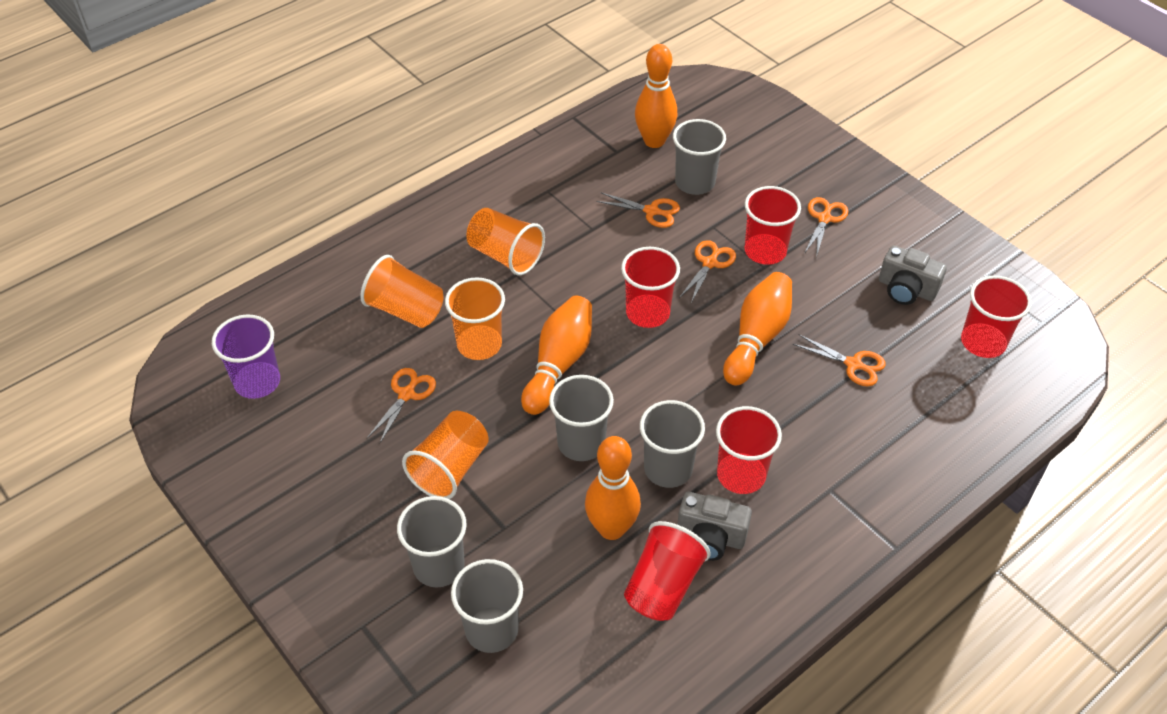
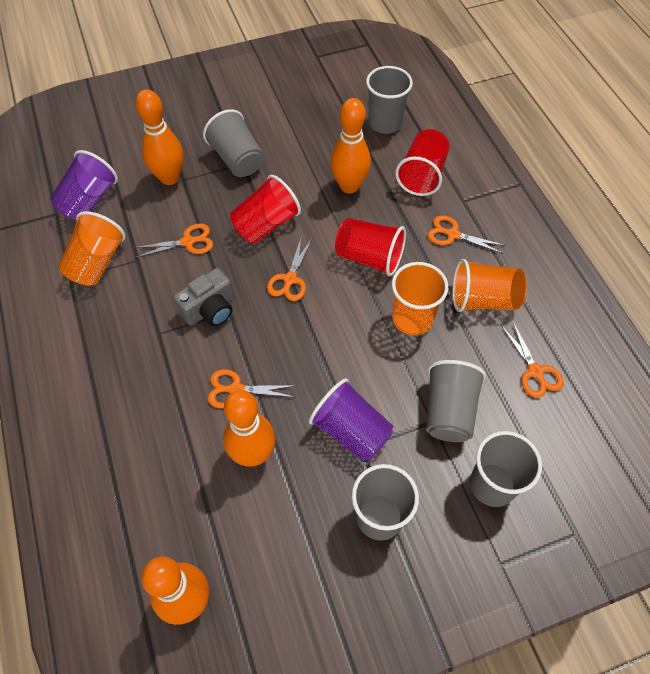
grey camera: [677,492,752,561] [879,246,947,305] = 2 -> [173,268,234,327] = 1
orange cup: [360,255,444,328] [402,411,489,499] [445,277,505,360] [467,208,545,275] = 4 -> [58,211,126,286] [392,262,448,335] [453,259,527,312] = 3
purple cup: [212,315,280,399] = 1 -> [50,150,118,221] [309,378,393,462] = 2
red cup: [621,247,680,328] [624,521,711,621] [716,406,782,494] [745,186,801,265] [961,276,1032,358] = 5 -> [230,175,301,244] [335,218,406,276] [395,129,449,196] = 3

